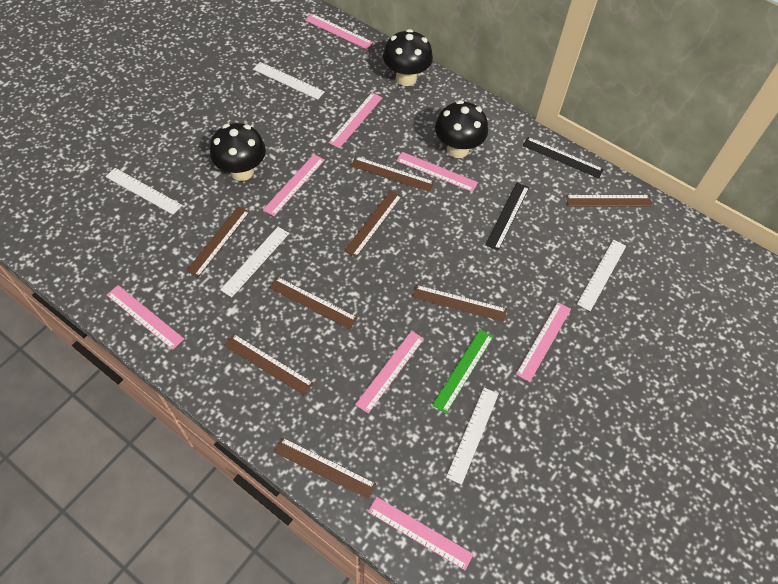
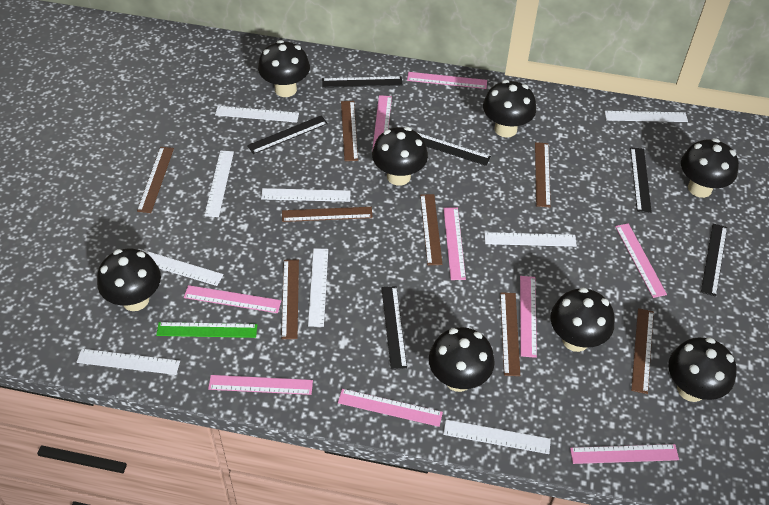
black mushroom: [210,123,266,181] [383,29,433,86] [435,100,488,158] = 3 -> [97,249,161,311] [258,40,310,97] [372,127,428,186] [429,327,495,392] [483,80,536,138] [550,288,614,352] [668,337,737,402] [681,138,739,198] = 8
black ruler: [485,183,529,251] [523,137,604,178] = 2 -> [247,115,328,154] [322,76,403,88] [381,286,407,370] [418,133,491,166] [630,148,652,213] [701,224,727,297] = 6
pink ruler: [107,285,184,350] [263,154,325,216] [305,14,373,49] [328,93,383,148] [355,331,424,414] [368,497,473,570] [396,152,478,192] [516,302,571,382] = 8 -> [184,285,281,313] [208,375,313,395] [338,389,443,427] [372,95,392,151] [407,72,487,89] [444,207,466,280] [520,276,537,358] [570,444,679,464] [615,223,667,298] = 9
white ruler: [106,168,182,215] [220,227,289,297] [253,62,325,100] [446,388,499,485] [577,240,626,311] = 5 -> [77,349,180,375] [138,249,224,286] [204,150,234,217] [215,106,299,123] [261,188,351,202] [308,248,328,327] [443,420,551,454] [484,232,577,247] [605,111,688,122] = 9

